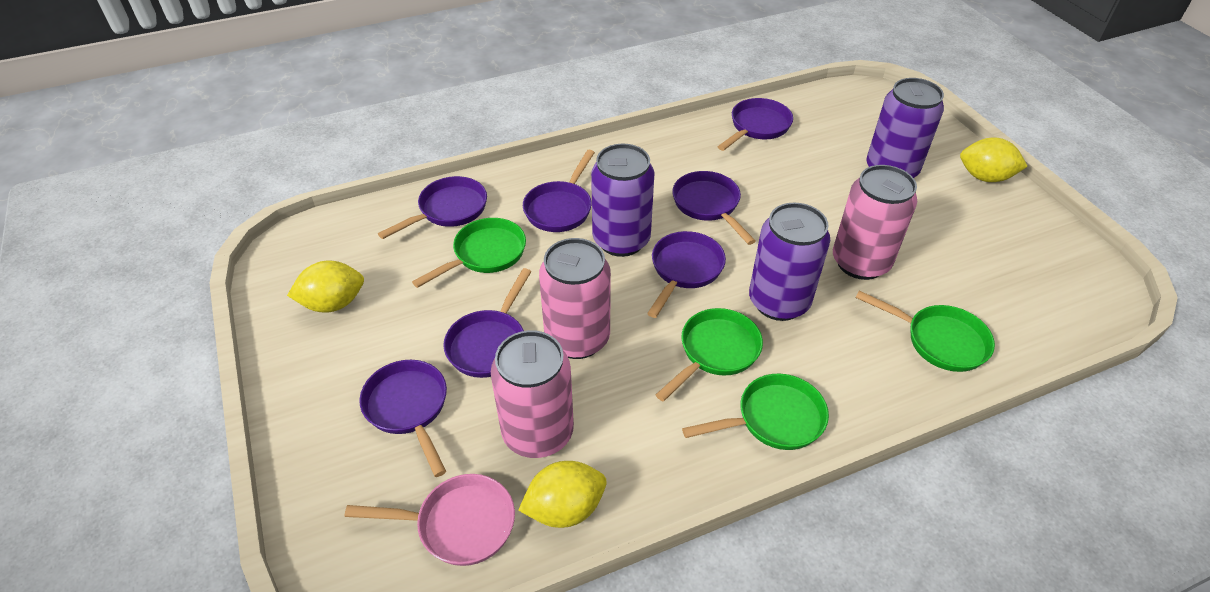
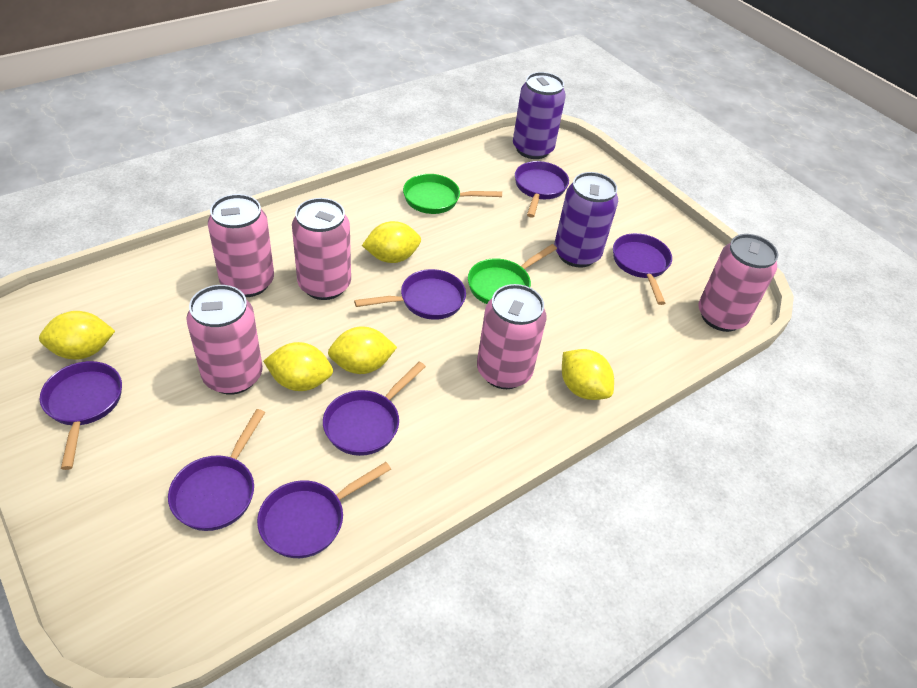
green pan: [412,218,526,288] [656,308,763,401] [682,374,829,450] [855,291,995,372] = 4 -> [403,174,502,214] [468,244,557,304] = 2
pink can: [491,330,574,458] [539,238,611,359] [833,165,917,280] = 3 -> [186,285,263,395] [208,194,274,297] [292,198,351,300] [477,284,547,389] [698,234,778,332] = 5
pink pan: [345,474,515,566] = 1 -> none = 0
purple can: [591,144,655,257] [749,203,830,321] [866,78,944,178] = 3 -> [513,72,566,159] [554,172,618,268] = 2
yellow lemon: [287,261,364,313] [518,461,607,528] [960,137,1028,182] = 3 -> [39,311,115,360] [263,342,333,391] [328,326,397,374] [362,221,421,263] [562,349,614,400] = 5

